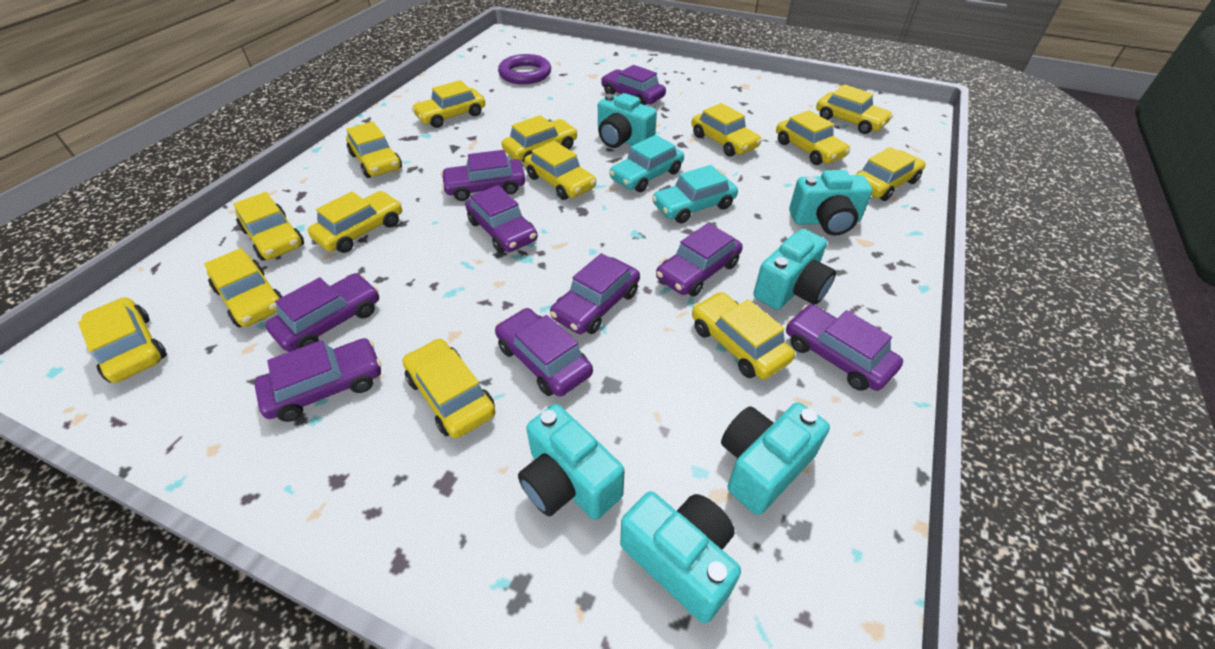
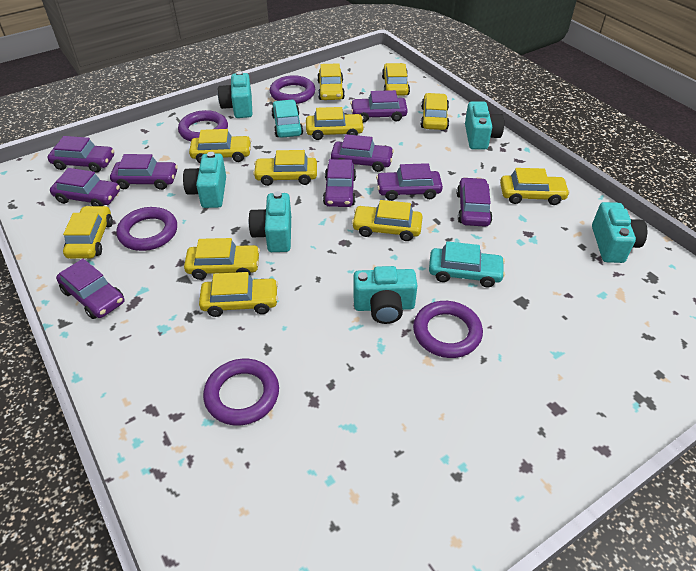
purple ring: [498,54,551,84] = 1 -> [116,207,177,251] [178,110,228,141] [203,359,279,425] [270,75,315,104] [413,301,483,358] = 5
yellow car: [78,297,167,383] [204,248,283,327] [233,192,304,261] [308,191,402,253] [346,121,402,178] [402,339,496,438] [412,80,485,128] [502,115,577,162] [524,141,596,200] [691,103,762,157] [692,292,795,379] [776,110,850,165] [816,85,893,134] [855,147,926,201] = 14 -> [63,206,113,259] [184,238,260,280] [189,129,252,163] [199,272,278,317] [253,150,317,186] [306,107,365,140] [317,63,345,100] [352,200,422,241] [382,63,410,96] [420,93,449,130] [500,168,570,205] = 11

